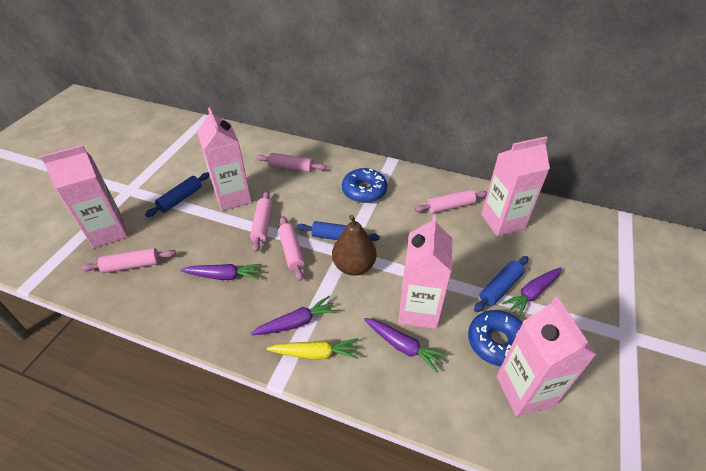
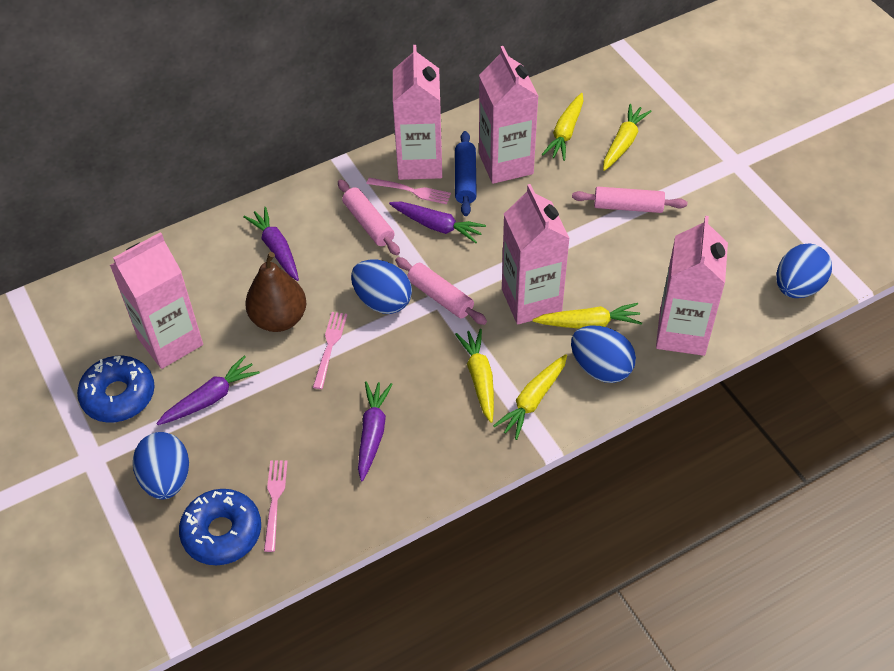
blue egg: none = 0 -> [133,432,189,500] [351,260,412,314] [571,325,636,383] [776,243,832,298] = 4
blue rolling pin: [145,172,209,217] [296,221,380,241] [474,256,528,312] = 3 -> [455,131,477,216] = 1
pink fork: none = 0 -> [264,460,288,552] [313,312,347,389] [367,178,451,204] = 3
pink rolling pin: [81,248,176,273] [250,191,272,252] [256,153,326,172] [278,216,305,281] [414,189,487,213] = 5 -> [338,179,400,255] [395,257,487,325] [572,187,687,213] = 3
yellow carrot: [266,338,359,359] = 1 -> [455,329,494,423] [493,354,567,440] [532,303,642,329] [542,93,583,161] [603,104,652,171] = 5

